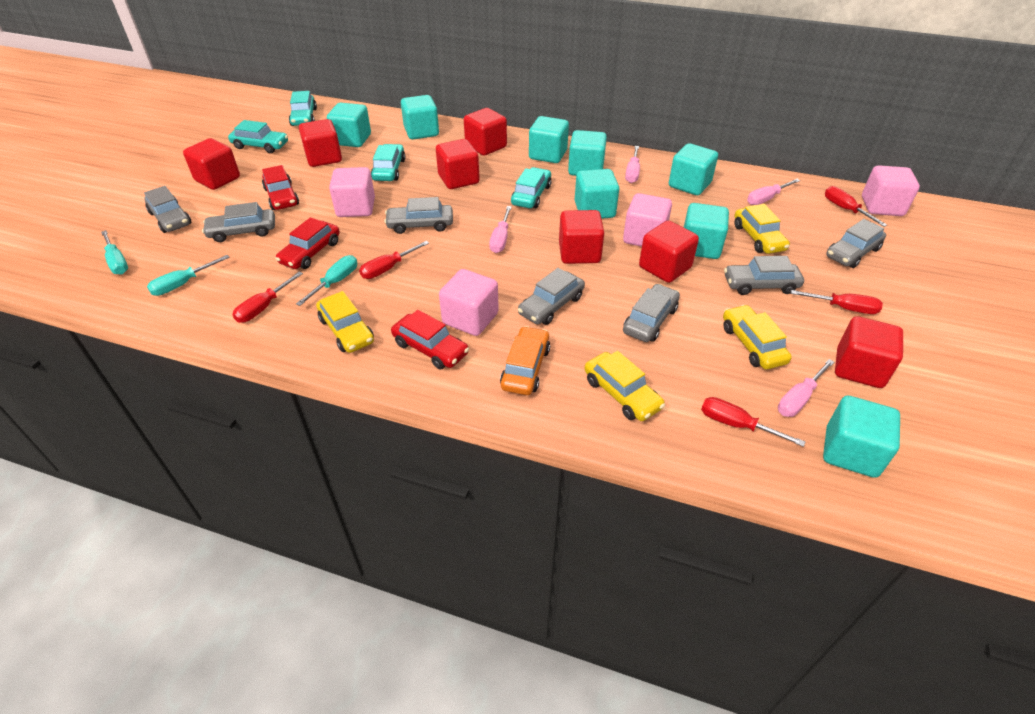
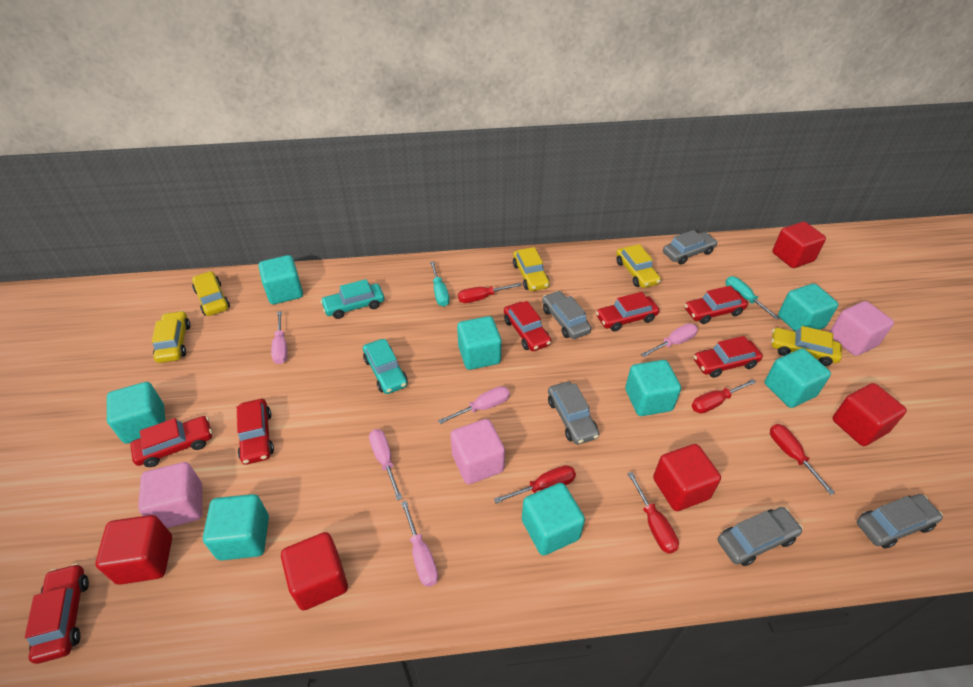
grey car: [144,186,191,233] [202,202,275,242] [384,197,453,234] [518,268,585,325] [623,284,680,342] [724,256,804,295] [826,219,886,268] = 7 -> [542,291,591,339] [548,382,599,445] [663,230,718,264] [718,507,803,566] [857,494,943,549] = 5
orange car: [500,326,550,395] = 1 -> none = 0
pink cube: [329,167,375,217] [439,269,499,336] [623,193,672,247] [862,165,920,216] = 4 -> [138,462,202,528] [450,419,505,484] [830,301,894,356] = 3
pink screwdriver: [489,206,512,253] [625,146,640,183] [747,179,800,205] [778,359,834,417] = 4 -> [271,311,287,364] [369,429,403,501] [401,501,438,587] [438,386,510,424] [641,323,698,357] = 5
red car: [262,165,299,210] [276,217,340,269] [391,310,469,369] = 3 -> [25,563,89,664] [130,416,212,467] [237,399,274,465] [504,301,551,351] [596,292,660,331] [685,286,748,324] [694,336,763,378] = 7
red cube: [183,138,240,190] [299,119,342,167] [436,139,480,189] [464,108,507,156] [559,210,604,264] [639,221,699,283] [835,316,903,388] = 7 -> [96,515,172,585] [281,532,348,610] [653,444,721,511] [772,222,826,268] [832,383,907,446] = 5
turquoise car: [228,120,288,153] [289,91,317,126] [371,144,405,181] [511,167,551,208] = 4 -> [320,279,384,319] [363,339,407,394] = 2
turquoise screwdriver: [101,230,128,275] [147,255,230,296] [296,255,357,306] = 3 -> [430,262,450,307] [726,276,780,320] = 2
yellow car: [316,291,374,353] [584,351,665,421] [723,305,792,369] [734,204,790,254] = 4 -> [152,311,190,363] [192,271,230,316] [513,247,550,291] [616,244,661,288] [771,326,842,366] = 5

